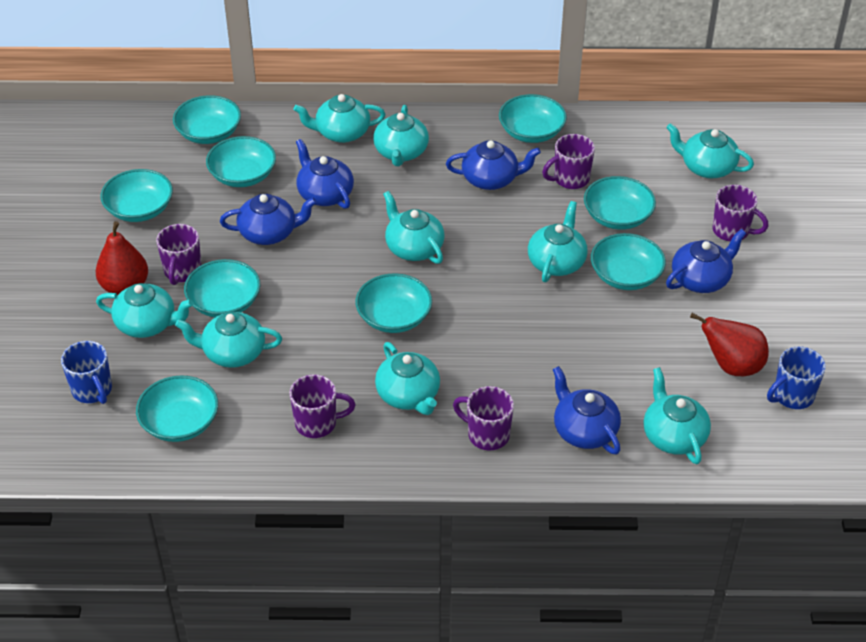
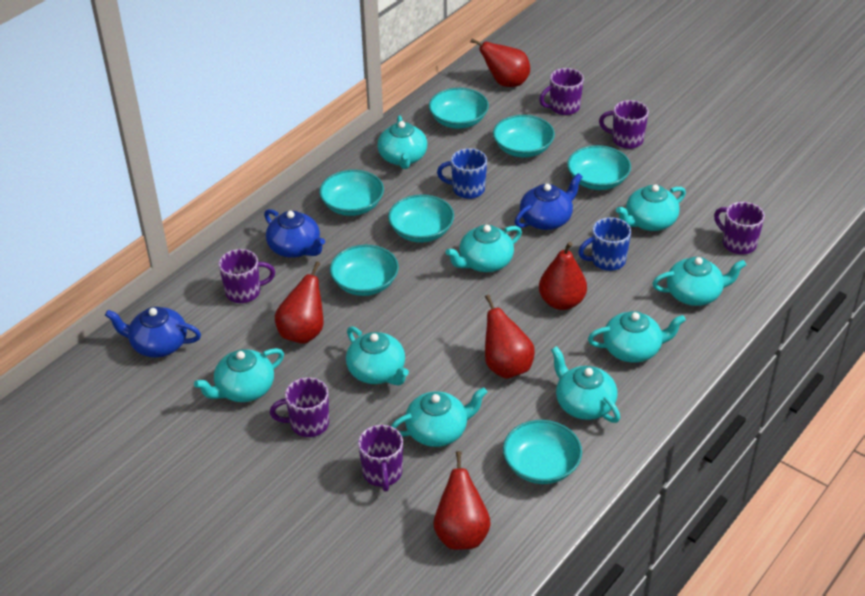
blue teapot: [220,194,317,245] [296,139,354,209] [446,140,541,190] [553,366,621,455] [666,229,746,293] = 5 -> [105,307,201,358] [264,209,325,258] [515,173,583,230] = 3
purple mug: [156,224,201,285] [289,374,355,438] [453,386,514,450] [542,134,595,189] [712,185,768,241] = 5 -> [219,249,275,303] [270,377,329,437] [358,425,403,492] [539,68,584,115] [599,100,649,149] [714,202,765,255] = 6
red pear: [96,221,148,296] [690,313,769,376] = 2 -> [275,261,323,344] [434,451,491,550] [471,38,530,87] [485,294,535,379] [539,242,587,310] = 5
turquoise bowl: [101,169,173,222] [136,375,218,442] [173,95,241,144] [184,259,260,318] [206,136,276,187] [355,273,432,333] [499,94,567,143] [584,176,656,230] [591,233,666,290] = 9 -> [319,170,384,216] [330,245,399,296] [388,195,454,243] [429,88,489,129] [493,115,555,158] [503,420,582,484] [567,145,631,190] = 7

